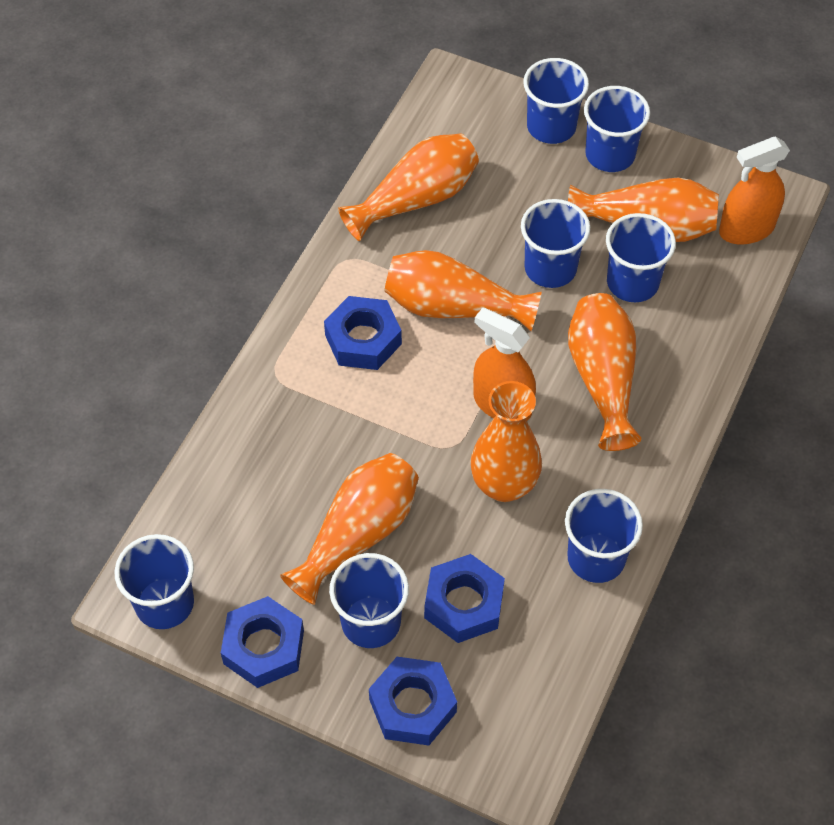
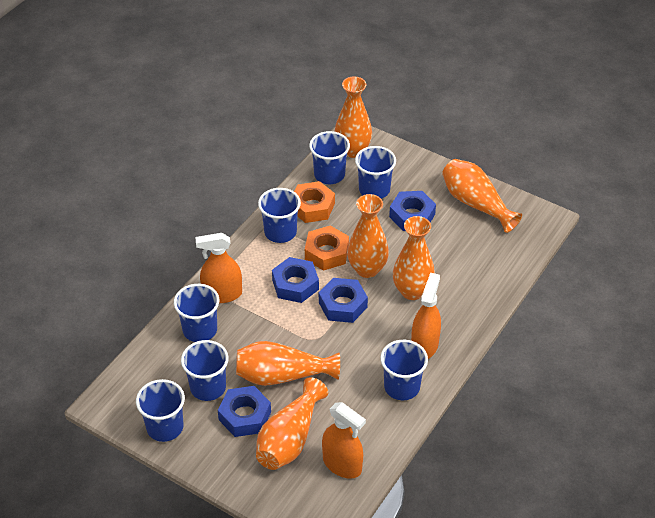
orange nut: none = 0 -> [294,181,335,223] [305,225,349,271] = 2
orange spray bottle: [473,308,536,421] [719,137,790,245] = 2 -> [195,233,242,303] [322,402,366,479] [411,273,441,359] = 3

